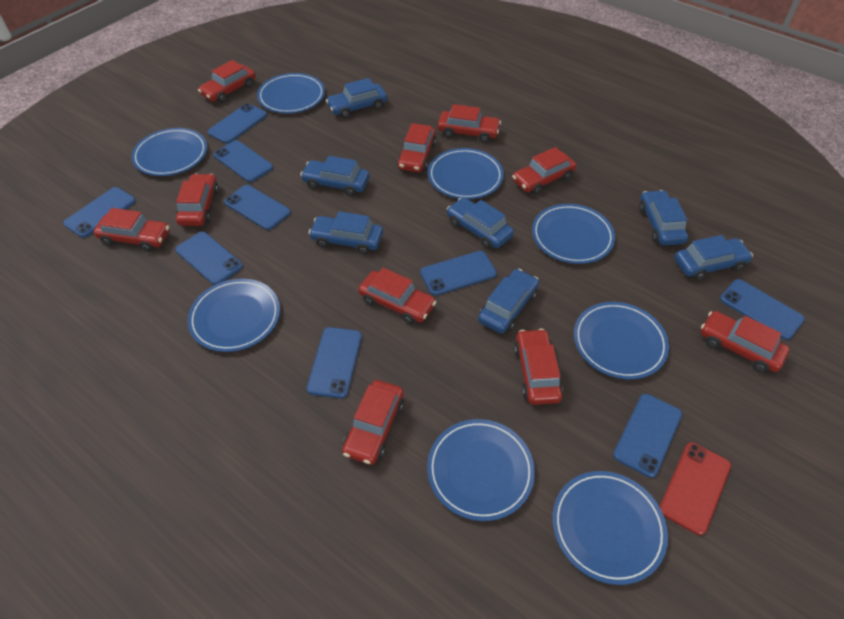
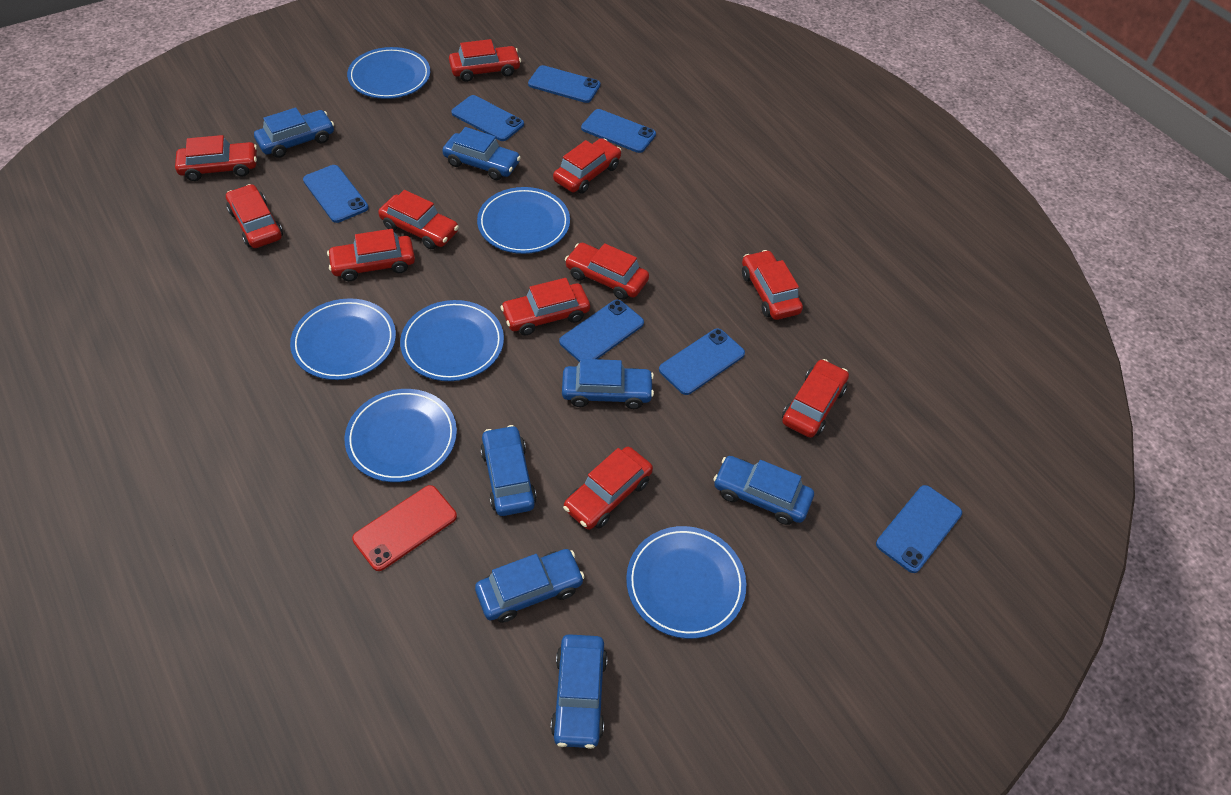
blue phone: [63,187,136,238] [175,232,243,285] [207,103,267,144] [213,140,273,182] [224,185,291,230] [307,327,362,399] [420,251,497,296] [613,394,682,478] [720,279,805,340] = 9 -> [303,165,369,223] [451,95,524,141] [528,65,600,103] [559,300,644,362] [581,109,656,153] [659,328,745,395] [876,485,962,573] = 7
blue plate: [131,128,207,176] [188,279,280,352] [257,73,325,114] [427,419,535,521] [428,148,504,199] [532,204,615,264] [552,471,668,585] [574,302,669,379] = 8 -> [290,298,396,380] [344,389,457,482] [347,47,430,99] [400,300,504,381] [477,187,570,254] [626,526,746,639] = 6
red car: [93,208,170,252] [176,174,219,226] [198,60,256,103] [342,380,404,465] [358,267,436,324] [397,123,437,172] [438,104,501,143] [512,147,576,195] [514,329,563,405] [701,311,790,373] = 10 -> [175,135,257,181] [226,184,283,248] [327,229,415,281] [378,190,459,249] [449,39,521,82] [500,278,590,335] [553,138,621,193] [563,447,653,530] [565,243,649,300] [742,250,803,320] [782,359,849,438] = 11

